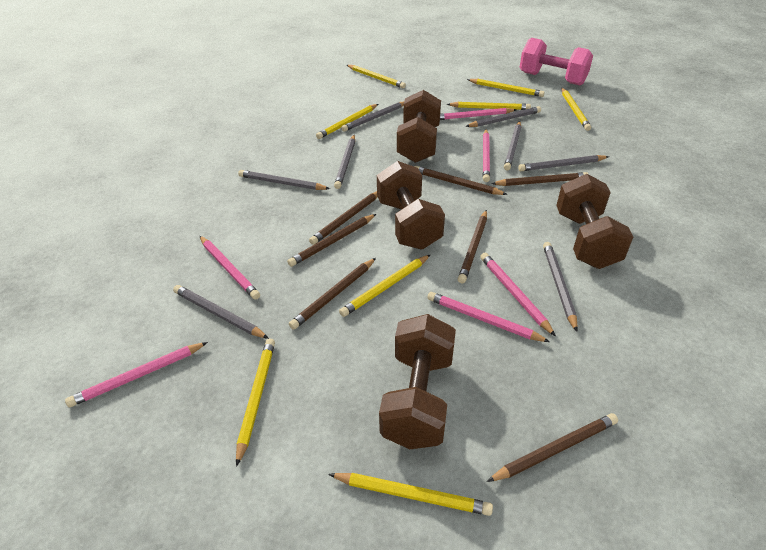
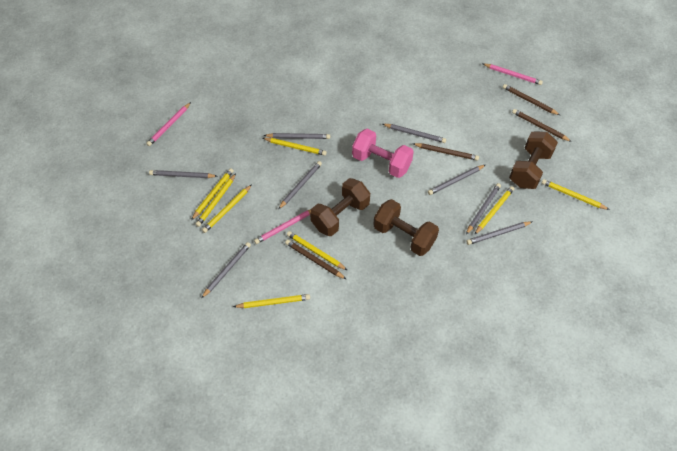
brown dumbbell: [377,161,445,250] [379,314,456,449] [397,90,441,163] [556,174,633,269] = 4 -> [310,178,370,236] [373,199,439,256] [509,132,558,189] = 3
brown pencil: [287,214,376,267] [289,258,376,330] [309,191,378,245] [415,166,507,195] [458,210,487,283] [487,413,618,482] [491,172,588,186] = 7 -> [285,239,346,279] [413,143,479,161] [503,84,560,115] [512,109,572,142] = 4
pink pencil: [65,342,208,407] [200,236,260,300] [427,292,550,342] [440,108,516,120] [480,253,556,336] [483,129,490,182] = 6 -> [146,102,191,146] [254,209,311,244] [483,63,543,85] = 3

